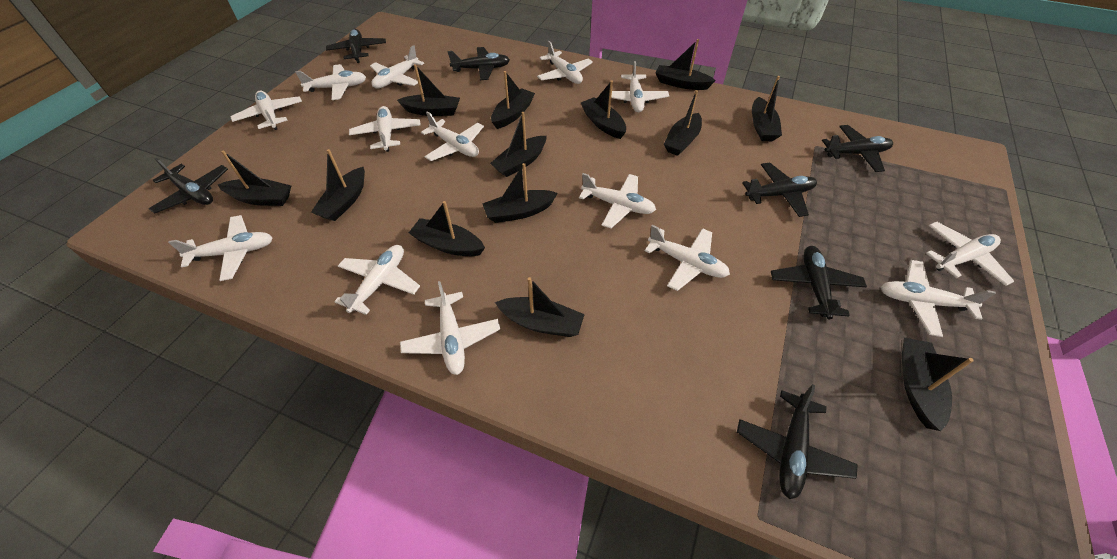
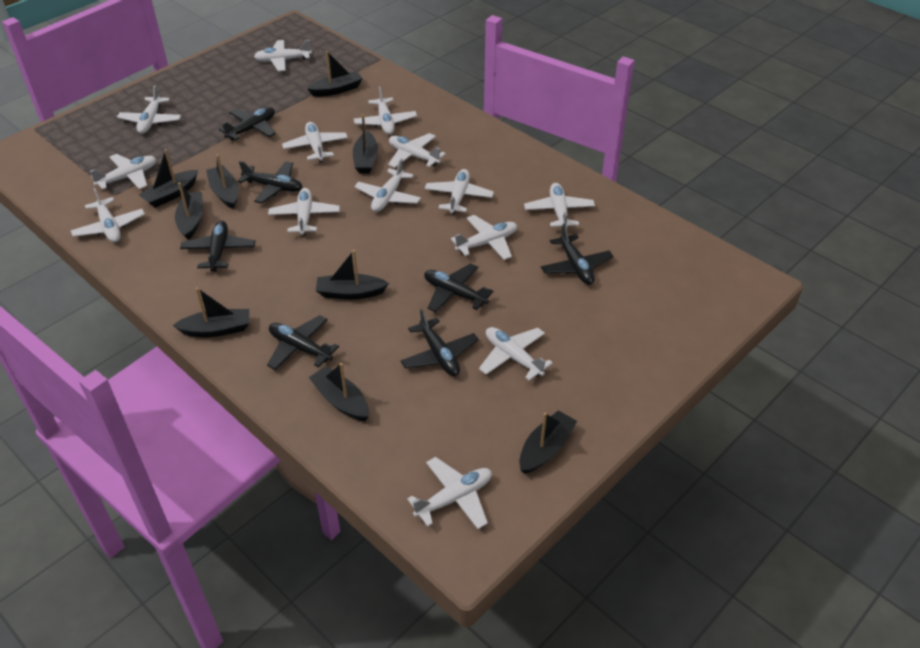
black boat: [218,151,291,206] [311,149,365,221] [397,64,460,116] [409,201,485,256] [483,163,558,223] [490,112,546,177] [491,71,535,129] [495,277,585,337] [581,80,626,139] [656,39,716,90] [664,90,702,156] [752,76,782,141] [902,338,974,431] = 13 -> [139,149,198,208] [173,287,249,337] [175,183,203,240] [206,154,238,209] [307,51,363,97] [309,363,369,421] [316,250,389,299] [353,114,378,173] [519,410,577,474] = 9

